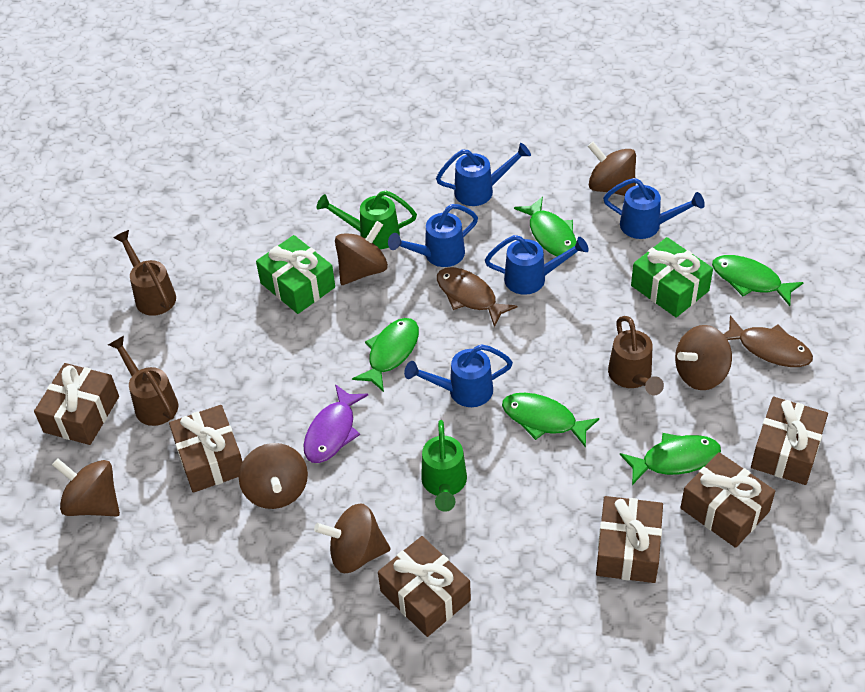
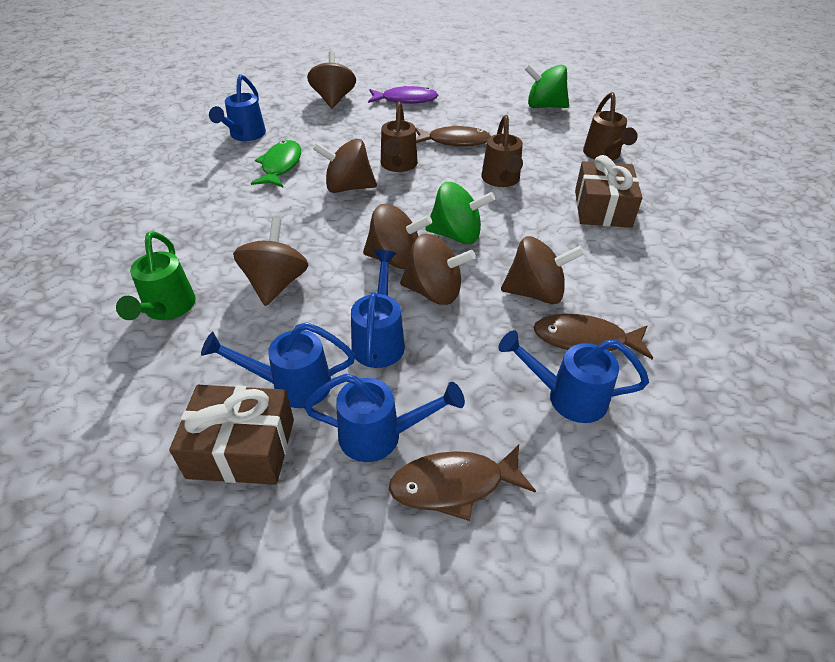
brown fish: [437,267,517,327] [724,316,813,367] = 2 -> [389,445,536,521] [416,125,491,146] [533,314,653,359] = 3
brown gift: [34,363,119,445] [169,405,243,493] [378,536,471,637] [596,496,663,583] [680,452,775,548] [751,397,828,485] = 6 -> [169,385,294,485] [575,155,642,228] = 2
green fish: [352,318,419,392] [502,393,599,448] [514,196,577,256] [620,433,721,485] [712,255,804,306] = 5 -> [251,140,301,187] = 1
green gift: [256,235,335,314] [631,237,713,318] = 2 -> none = 0
green spinning top: none = 0 -> [425,182,495,244] [524,64,569,108] = 2
green watering can: [316,190,417,249] [421,420,467,512] = 2 -> [116,231,196,320] = 1

